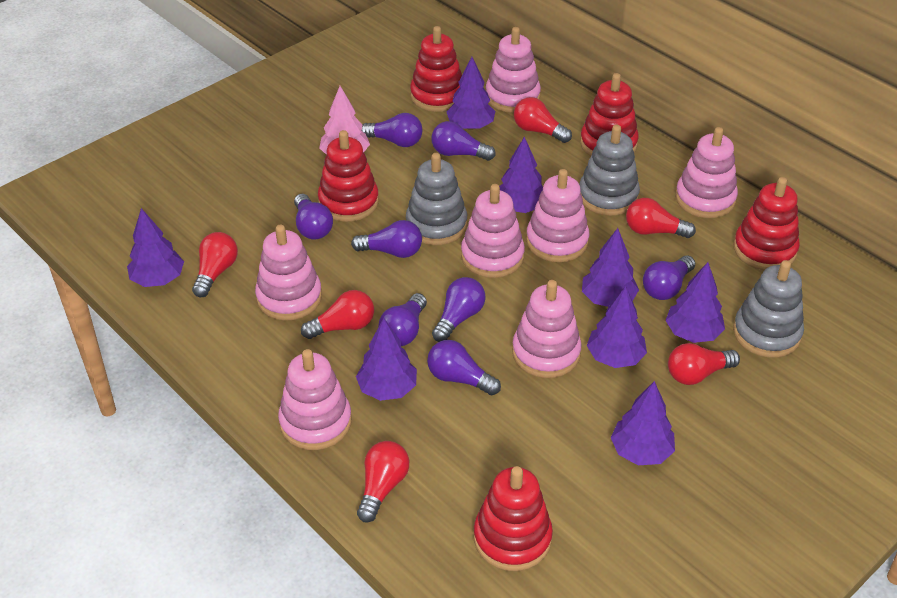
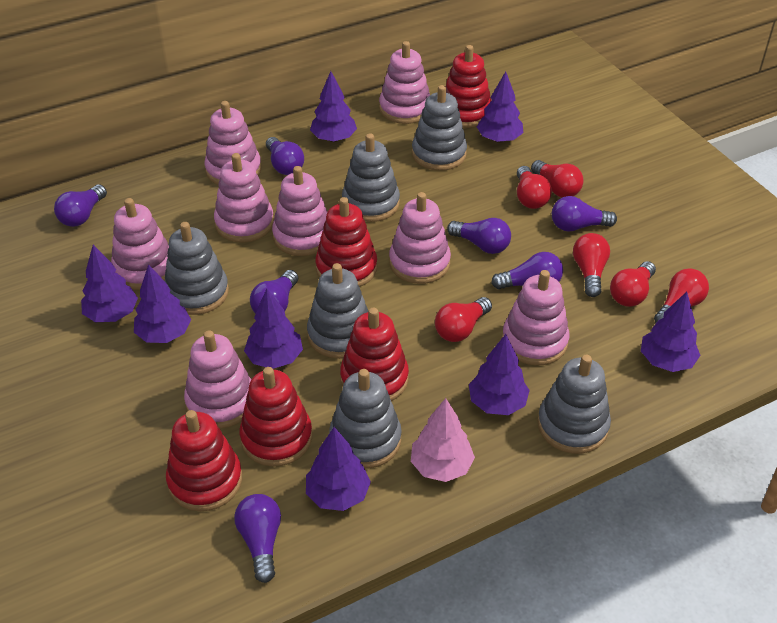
grey stacking toy: [406,153,467,245] [579,125,640,216] [733,260,804,358] = 3 -> [164,222,229,315] [307,263,368,359] [329,369,402,469] [342,133,400,222] [412,85,467,171] [538,355,611,454] = 6
pink stacking toy: [255,225,322,321] [278,349,352,450] [461,184,525,278] [486,27,541,113] [512,280,581,378] [526,169,589,262] [675,127,738,218] = 7 -> [111,198,169,290] [184,330,251,429] [204,101,261,185] [214,153,274,243] [272,166,327,256] [379,41,430,124] [389,192,451,284] [502,270,569,365] = 8
purple light bulb: [294,194,333,240] [351,220,422,258] [362,113,422,147] [378,293,427,346] [427,340,501,395] [431,121,496,161] [432,277,485,342] [643,255,695,300] = 8 -> [54,184,107,227] [234,494,281,583] [250,270,298,314] [266,137,304,175] [447,218,511,254] [491,252,563,289] [552,196,617,232] = 7

